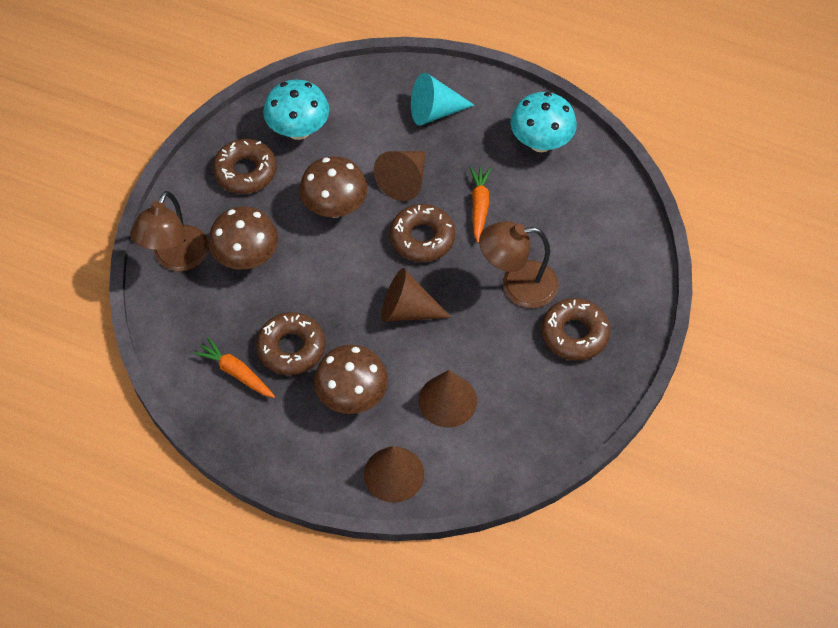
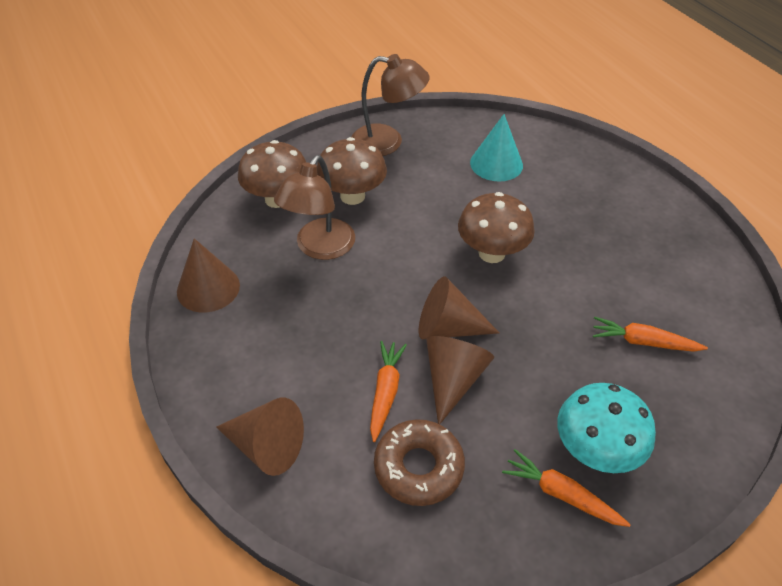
brown donut: [213,139,277,194] [256,312,325,375] [390,204,455,262] [542,298,610,361] = 4 -> [374,419,465,506] = 1
orange carrot: [193,337,275,398] [470,167,491,243] = 2 -> [370,341,407,442] [502,449,631,527] [593,317,708,352] = 3
turquoise mushroom: [263,80,329,140] [510,92,577,152] = 2 -> [557,383,656,473] = 1

